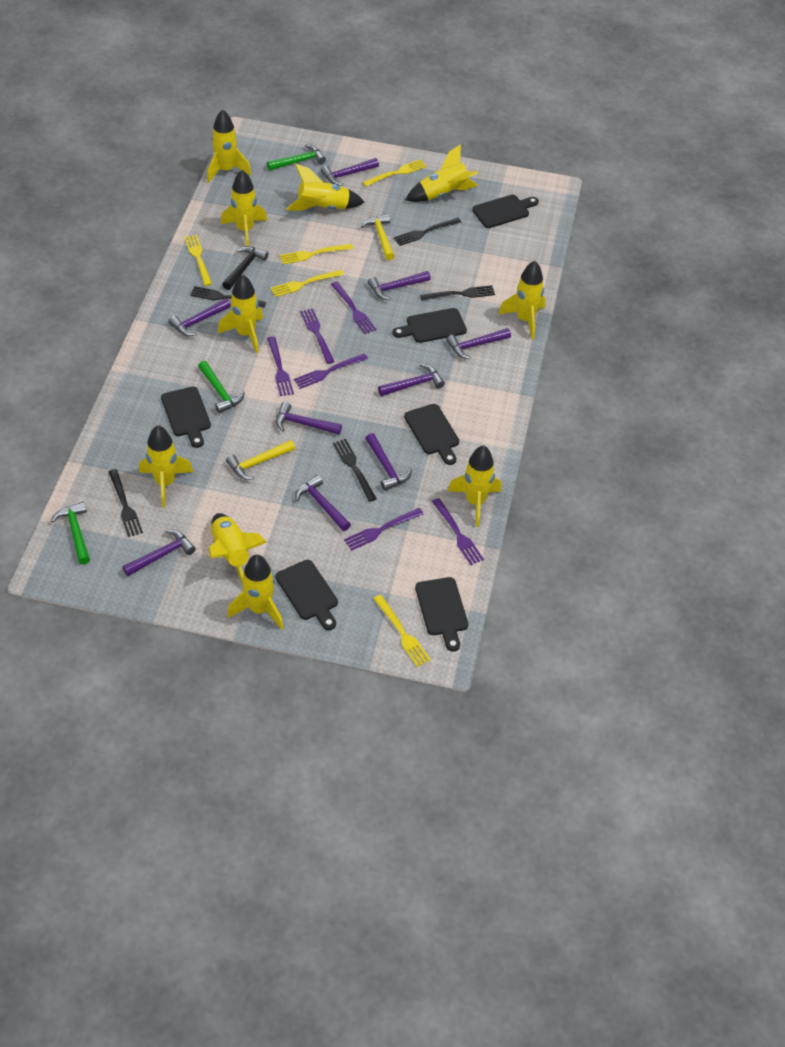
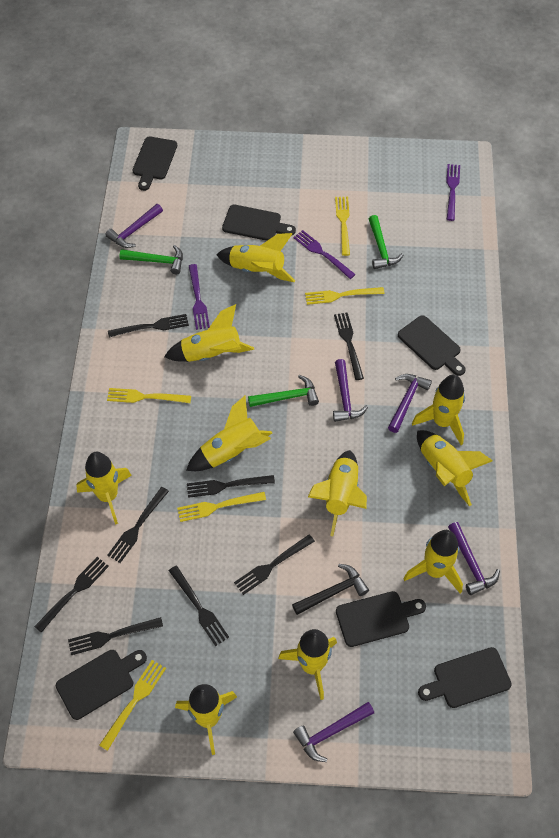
black fork: [108,469,143,537] [190,286,266,308] [333,439,377,502] [394,218,462,246] [420,285,495,301] = 5 -> [34,557,109,633] [68,617,163,655] [107,487,169,563] [108,314,189,338] [169,565,229,646] [187,475,275,498] [234,534,315,595] [334,312,364,380] = 8
purple fork: [267,336,294,396] [294,353,368,389] [300,308,335,364] [331,282,376,334] [344,508,424,551] [432,498,484,565] = 6 -> [189,264,210,330] [293,230,356,279] [446,164,460,221] = 3
purple hammer: [123,530,196,576] [168,298,231,336] [276,402,342,434] [295,475,351,531] [321,158,379,186] [365,433,412,491] [368,271,431,300] [378,364,445,396] [446,328,511,359] = 9 -> [105,204,163,248] [293,702,374,762] [333,359,368,422] [388,374,432,433] [448,522,500,595] = 5
yellow hammer: [226,440,295,480] [361,214,394,260] = 2 -> none = 0

